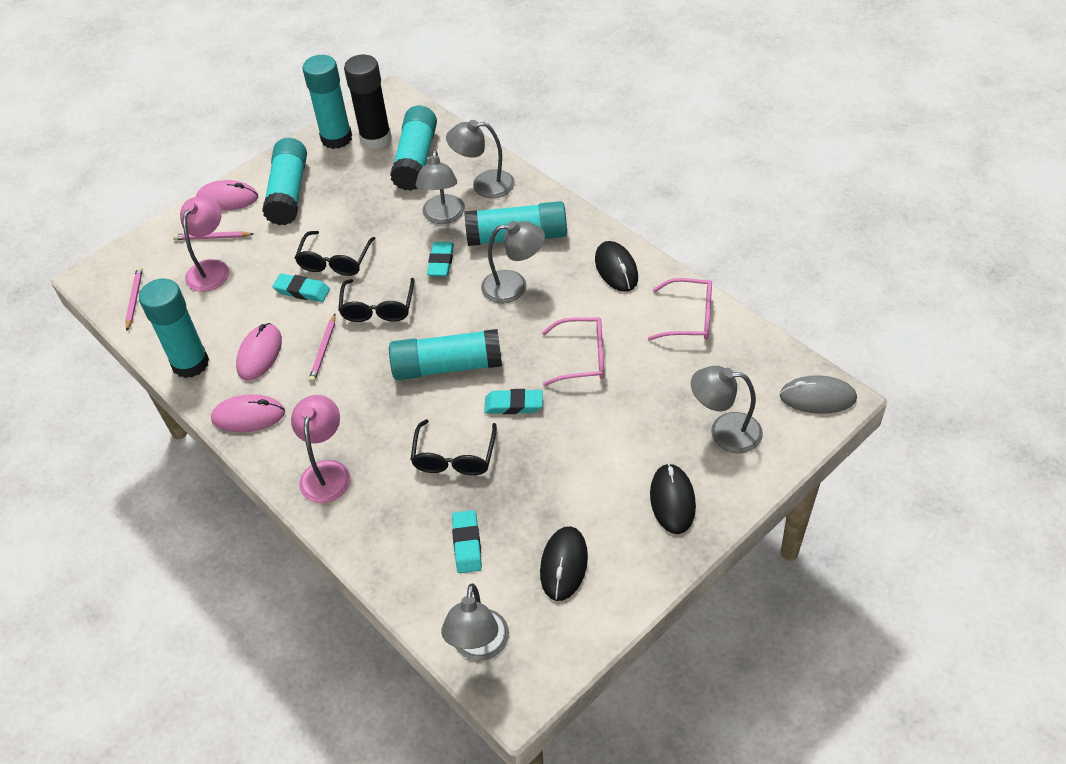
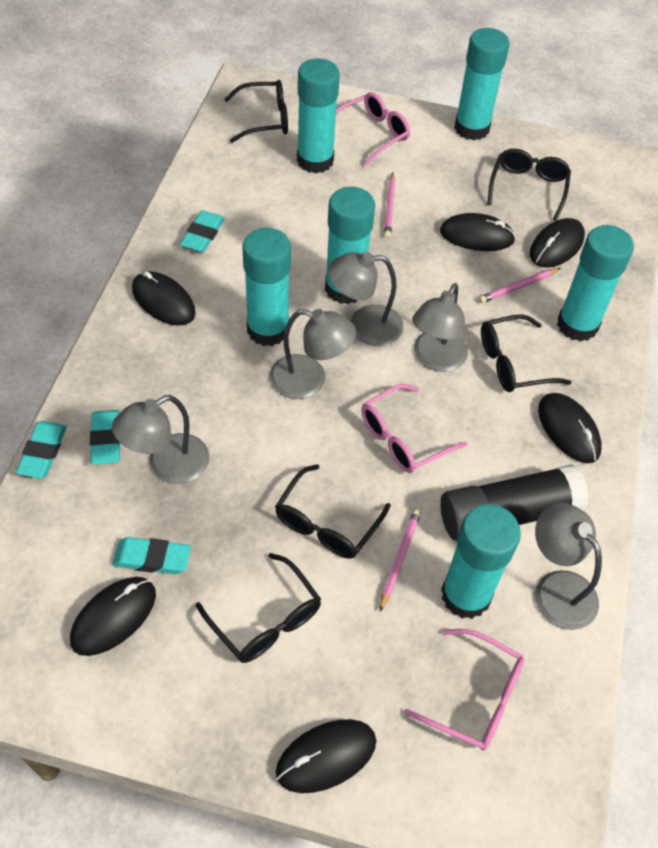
black glasses: [295,231,376,276] [338,278,415,322] [411,419,497,475] = 3 -> [196,553,321,663] [224,80,288,143] [275,464,391,559] [481,314,572,392] [487,148,571,221] = 5
black mouse: [540,526,588,601] [595,241,638,292] [650,463,696,534] = 3 -> [70,577,156,656] [132,271,196,326] [276,719,376,793] [440,213,516,251] [530,218,585,268] [538,393,602,463] = 6
grey mouse: [780,375,857,414] = 1 -> none = 0
pink glasses: [542,317,604,386] [648,278,712,341] = 2 -> [336,92,410,166] [361,384,467,473] [404,629,524,751] = 3
pink lamp: [180,197,229,292] [291,395,350,503] = 2 -> none = 0
pink mouse: [196,180,258,211] [211,395,285,432] [236,323,282,381] = 3 -> none = 0

